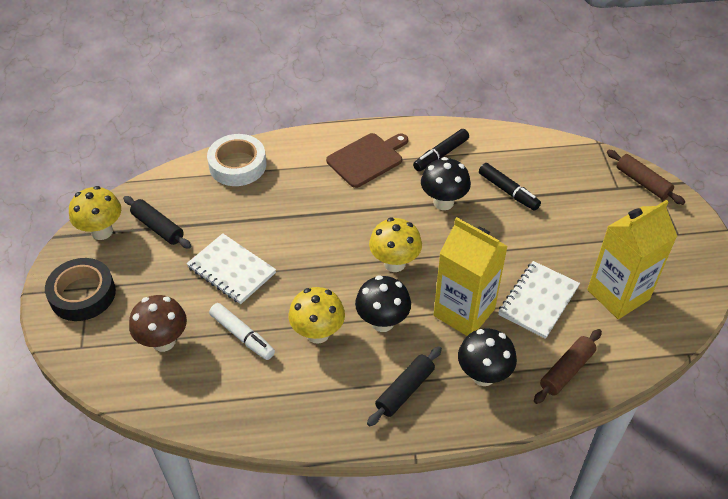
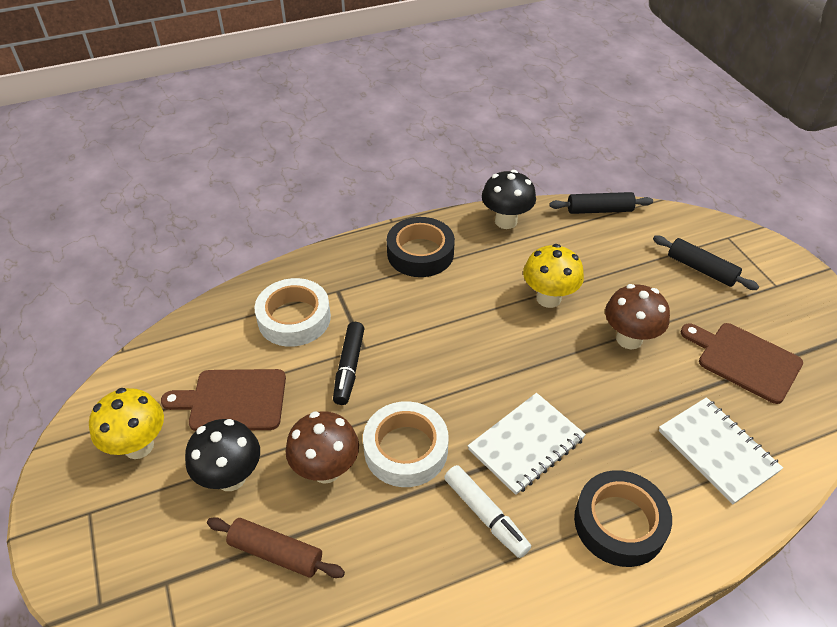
black marker: [413,129,469,172] [479,163,541,211] = 2 -> [333,322,365,405] = 1
black mushroom: [355,275,411,332] [421,157,471,210] [458,328,517,386] = 3 -> [185,419,260,491] [482,170,536,229] = 2
black tape: [45,258,116,321] = 1 -> [387,217,455,277] [574,470,672,567] = 2
brown cutting board: [326,133,408,188] = 1 -> [161,369,286,431] [681,323,803,404] = 2
brown mushroom: [129,295,187,352] = 1 -> [286,411,359,484] [605,284,670,349] = 2
brown rolling pin: [534,329,602,404] [607,150,685,205] = 2 -> [207,517,345,578] = 1
white tape: [207,134,266,186] = 1 -> [254,278,331,347] [363,401,449,487] = 2
yellow carton: [434,217,508,336] [587,200,677,319] = 2 -> none = 0
yellow mushroom: [69,186,121,240] [289,287,345,344] [369,218,422,272] = 3 -> [89,388,164,459] [523,244,584,308] = 2

